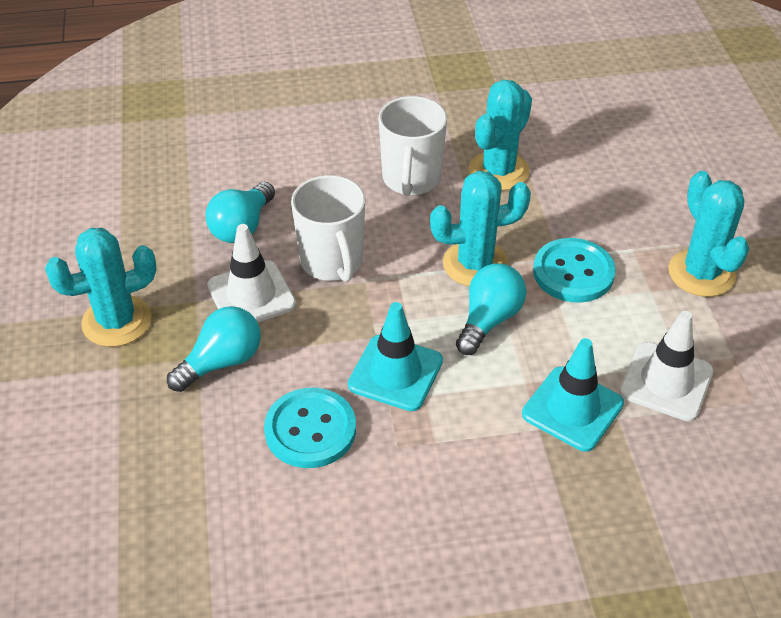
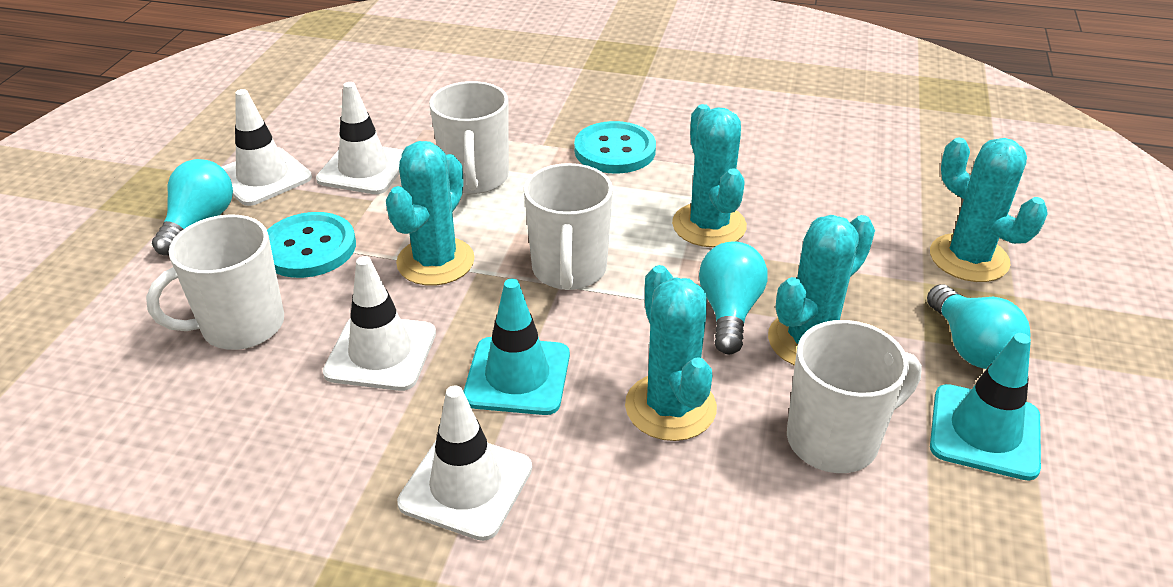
turquoise cactus: [45,228,157,347] [430,171,531,286] [469,79,532,191] [668,171,749,297] = 4 -> [386,141,475,286] [625,265,717,441] [672,104,747,247] [768,215,875,366] [930,138,1048,282] = 5
white mug: [291,175,365,282] [379,96,447,196] = 2 -> [146,214,284,350] [429,81,509,194] [524,163,613,290] [787,320,922,473] = 4
white traffic cone: [207,224,296,322] [620,311,714,421] = 2 -> [222,89,312,206] [316,82,404,194] [323,256,436,391] [397,385,532,541] = 4

